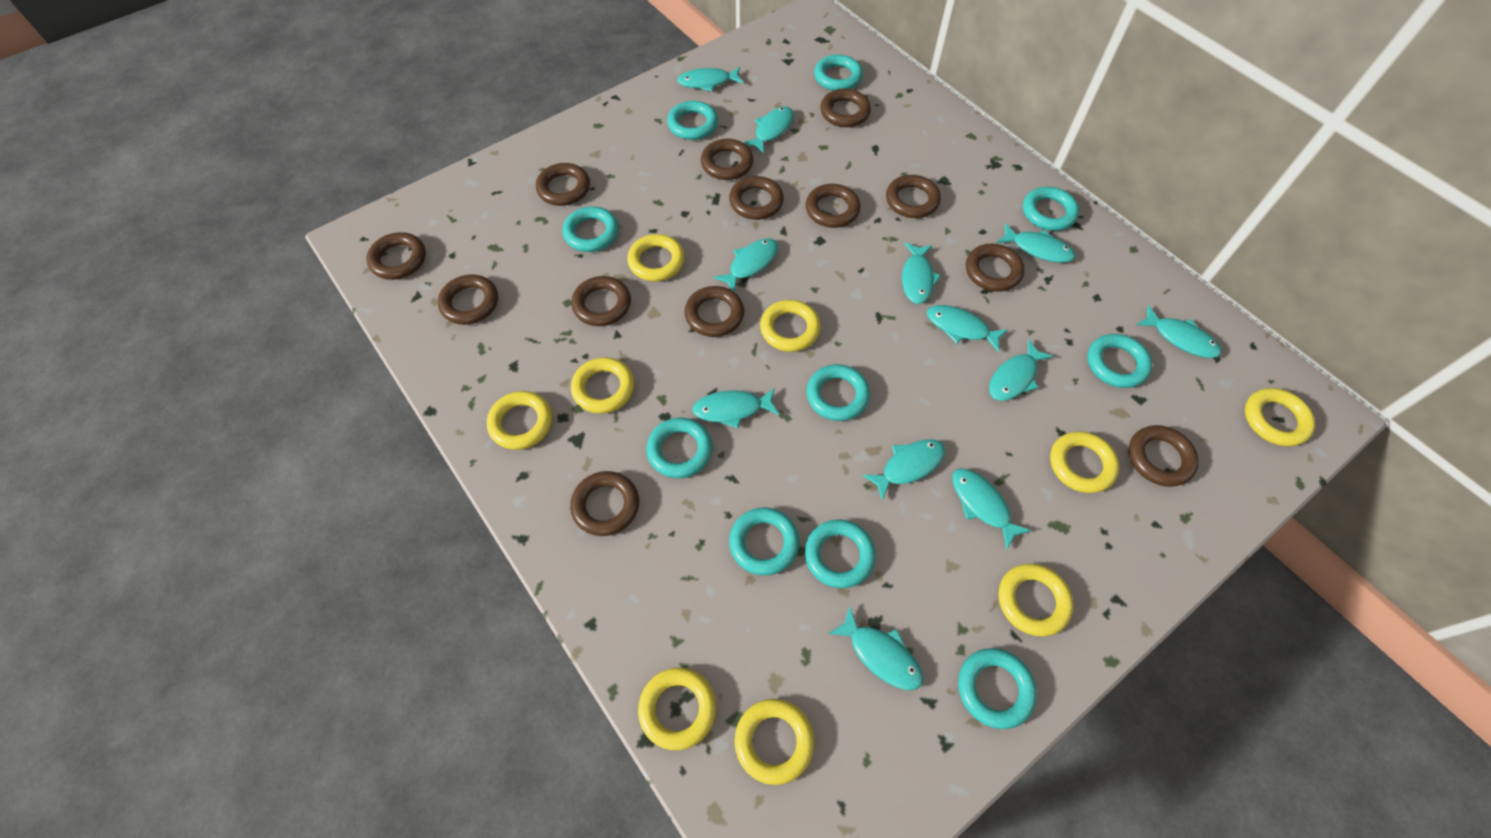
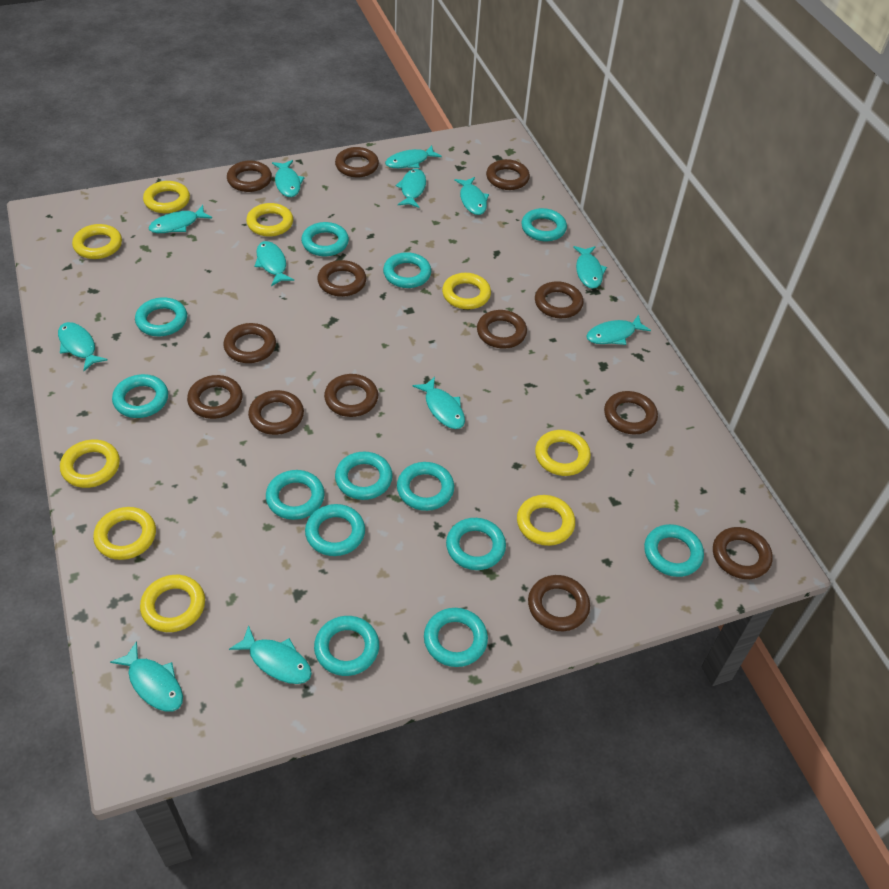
turquoise ring: [562,206,619,252] [646,418,713,478] [667,101,718,140] [729,507,800,575] [805,519,876,588] [807,364,870,421] [814,54,863,91] [958,648,1037,729] [1023,187,1079,231] [1087,334,1152,388] = 10 -> [112,374,168,418] [135,297,187,336] [266,470,325,520] [301,222,349,256] [305,504,365,556] [314,616,379,676] [335,452,393,500] [383,252,431,288] [397,462,454,511] [424,608,488,667] [446,518,506,570] [521,208,567,241] [644,524,704,577] = 13

